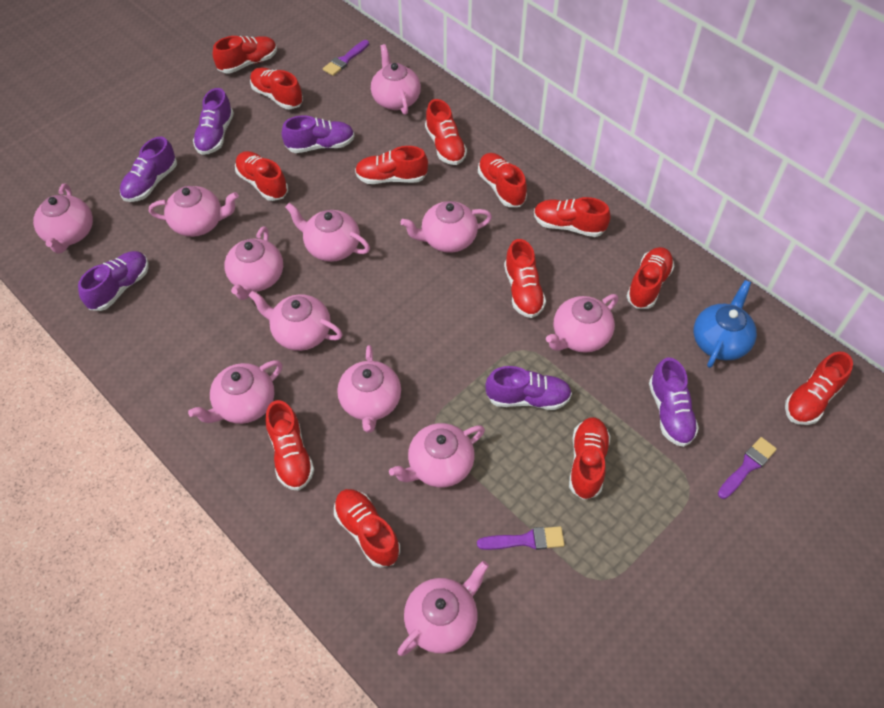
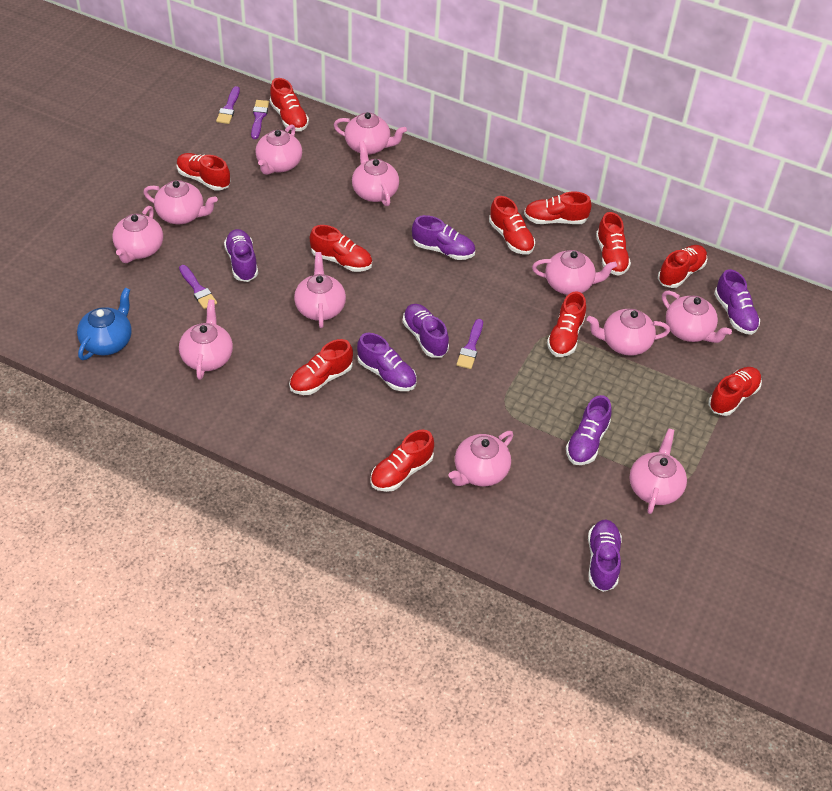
purple brush: [323,40,369,76] [477,526,565,550] [718,437,777,499] = 3 -> [179,265,217,309] [216,86,240,124] [251,100,269,139] [456,319,483,369] = 4
purple shoe: [78,251,148,311] [120,137,177,202] [193,88,234,155] [282,115,355,153] [485,366,572,410] [649,357,699,447] = 6 -> [224,229,258,282] [357,333,417,391] [403,304,449,357] [412,215,475,260] [566,395,611,465] [588,520,622,592] [714,269,760,335] = 7
red shoe: [213,36,277,73] [235,151,288,201] [250,67,303,109] [265,400,314,491] [334,489,400,568] [355,146,428,184] [425,99,467,165] [478,153,527,207] [504,239,546,318] [534,197,610,237] [569,417,611,500] [627,247,674,309] [785,352,853,425] = 13 -> [177,153,230,191] [270,78,309,131] [289,339,353,395] [310,225,372,272] [370,429,434,492] [489,196,535,255] [524,191,592,224] [547,291,586,357] [596,212,631,276] [658,245,707,288] [708,367,762,416] = 11

